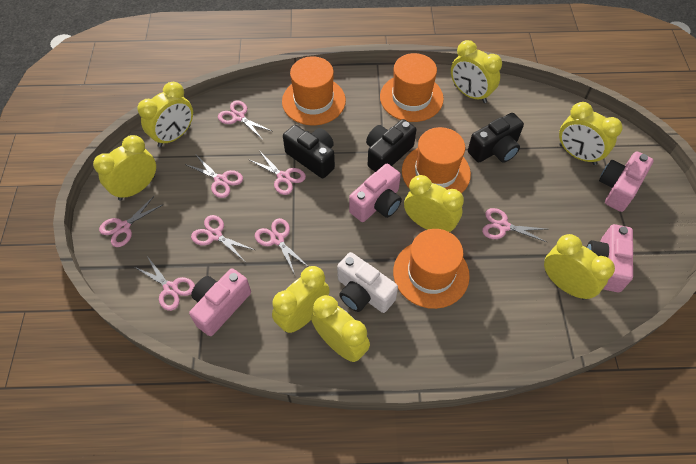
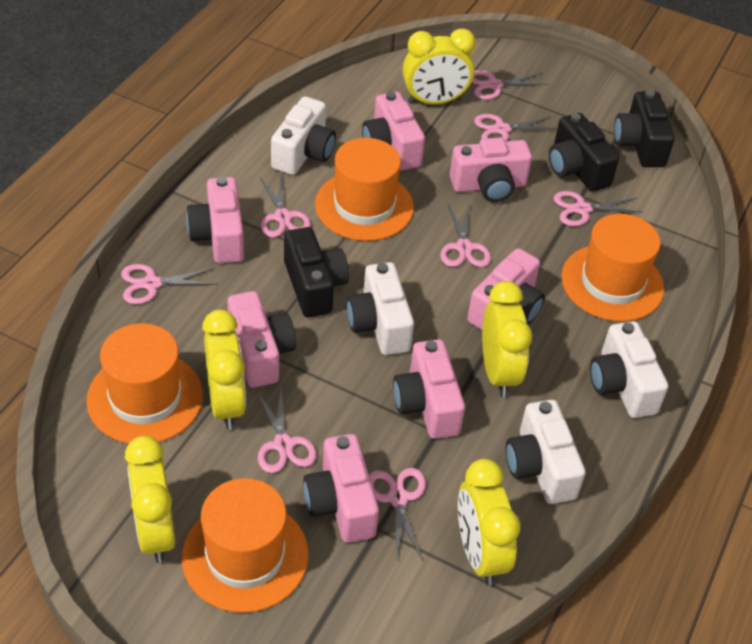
pink camera: [189,268,251,336] [349,164,402,222] [586,224,633,292] [599,151,654,212] = 4 -> [186,177,244,263] [227,291,296,388] [303,434,379,543] [362,92,425,170] [393,339,465,439] [450,137,532,202] [467,248,545,330] = 7
white camera: [337,252,398,313] = 1 -> [271,96,336,175] [347,262,414,355] [505,400,586,504] [590,321,668,418] = 4
yellow clock: [93,135,156,201] [137,82,193,147] [272,266,330,333] [311,295,370,362] [404,175,464,232] [451,40,502,103] [544,234,615,300] [559,102,623,165] = 8 -> [125,436,175,563] [202,310,246,429] [402,28,476,104] [458,459,520,585] [482,281,532,397] = 5

